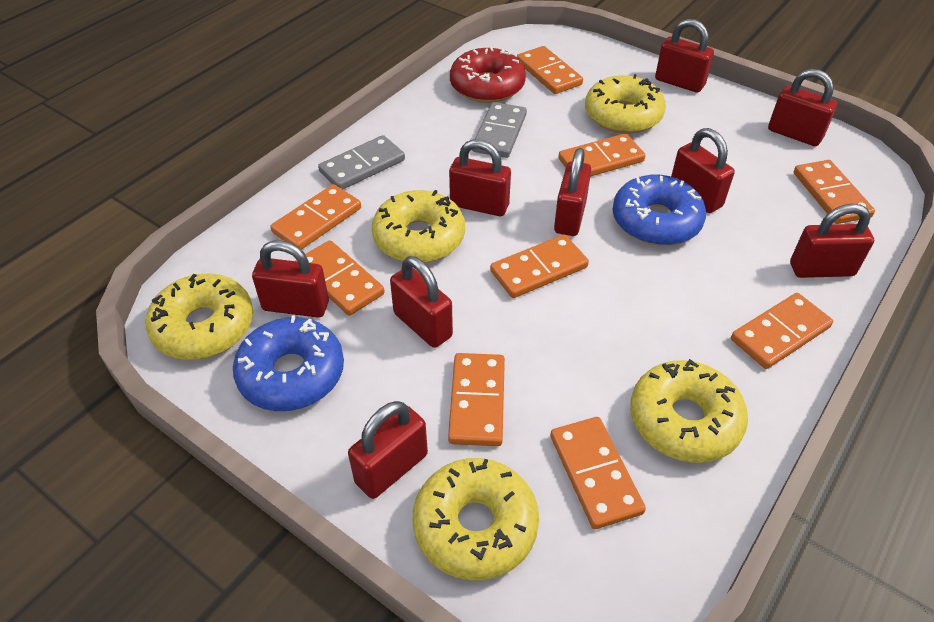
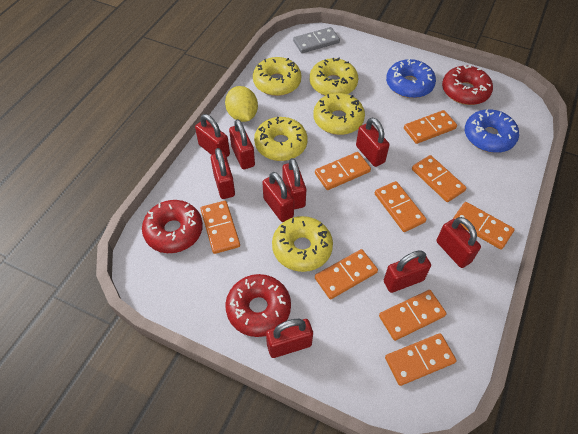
grey domino: [318,135,405,189] [472,102,527,158] = 2 -> [293,27,340,53] = 1
red donut: [450,46,526,103] = 1 -> [142,200,203,253] [225,274,291,337] [442,65,493,105] = 3
yellow lemon: none = 0 -> [225,86,258,122] = 1

